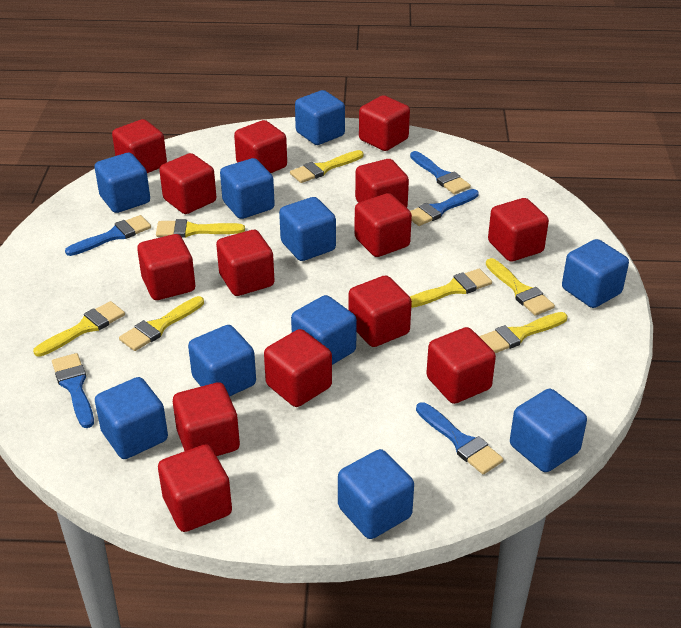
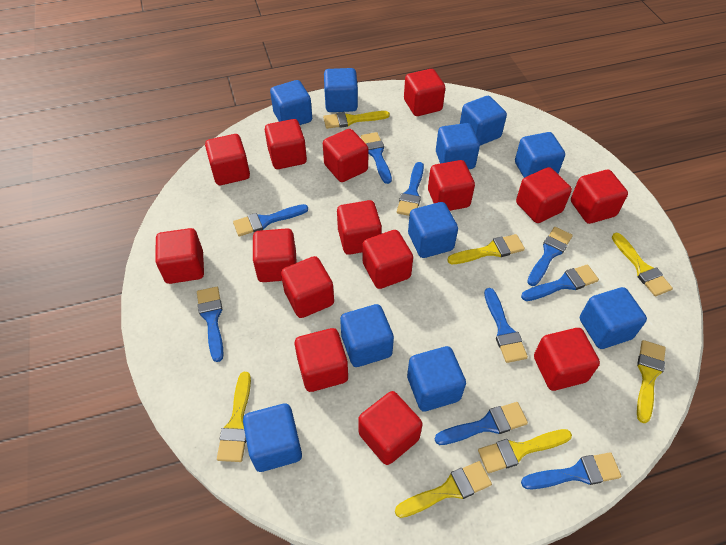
blue brush: [52,353,94,428] [65,215,151,256] [410,151,471,194] [410,189,479,226] [416,402,504,474] = 5 -> [197,287,224,362] [233,204,308,236] [361,132,392,184] [397,162,424,216] [435,402,528,445] [484,288,528,363] [521,264,599,301] [521,452,622,489] [527,227,573,286] = 9
red cube: [112,119,167,173] [137,234,195,300] [158,444,232,532] [159,153,216,214] [173,382,240,456] [216,230,275,296] [234,120,287,173] [264,329,332,407] [349,275,412,347] [354,193,412,257] [355,159,409,208] [359,95,410,151] [426,327,496,404] [488,198,549,261] = 14 -> [156,228,204,284] [205,134,250,185] [253,228,297,282] [265,119,307,169] [281,256,334,318] [295,328,348,392] [323,129,368,182] [337,200,382,255] [358,391,423,465] [363,230,413,289] [404,69,445,116] [428,160,475,211] [516,167,572,223] [534,328,600,391] [571,170,628,224] = 15

